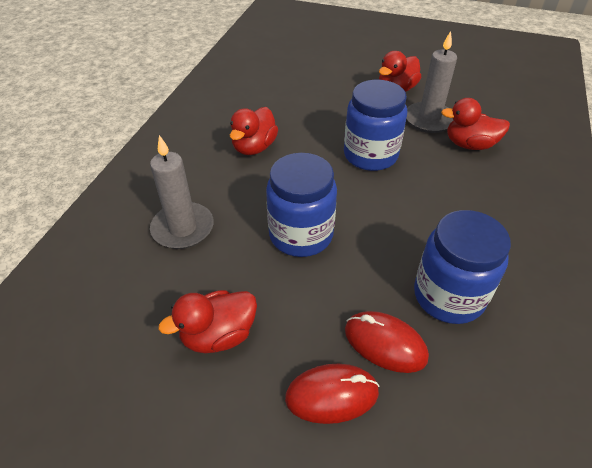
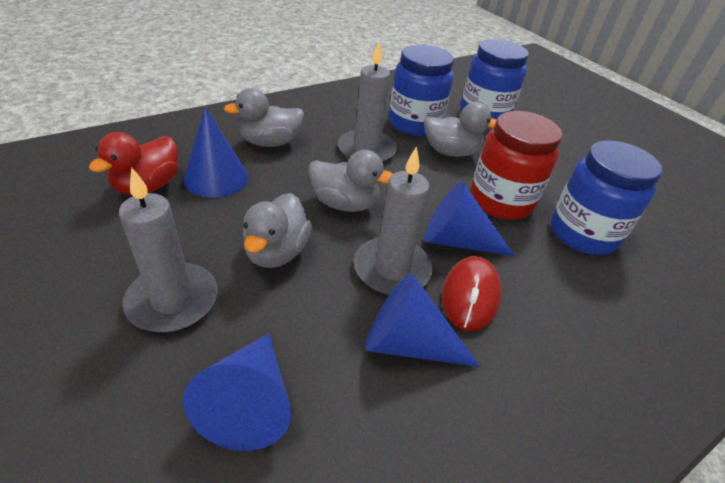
blue cone: none = 0 -> [183,334,291,451] [184,107,249,198] [366,274,480,367] [424,182,515,256] = 4
grey candle: [150,135,214,249] [406,31,457,133] = 2 -> [119,168,218,332] [338,42,397,162] [354,146,432,295] = 3
grey duck: none = 0 -> [224,88,304,147] [243,193,312,268] [308,150,393,212] [424,102,496,157] = 4
red duck: [158,290,257,353] [230,107,278,155] [379,51,421,92] [441,98,510,150] = 4 -> [89,132,178,195] = 1
red jar: none = 0 -> [470,111,562,220] = 1
red mouse: [285,364,379,424] [345,311,429,373] = 2 -> [442,256,502,331] = 1

